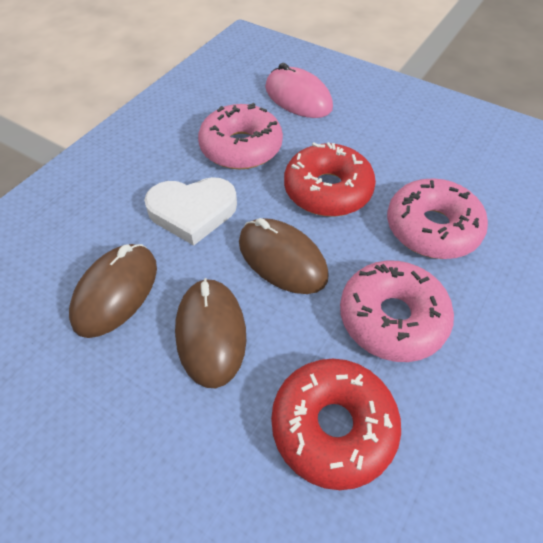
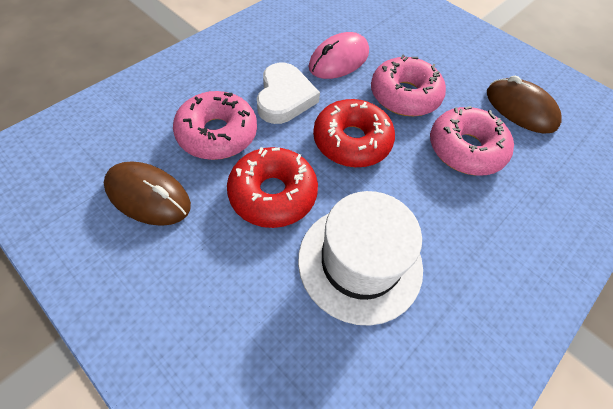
brown mouse: [69,244,157,338] [175,278,246,388] [239,218,329,294] = 3 -> [104,161,191,226] [487,76,562,134] = 2
white hat: none = 0 -> [298,191,423,326] = 1

